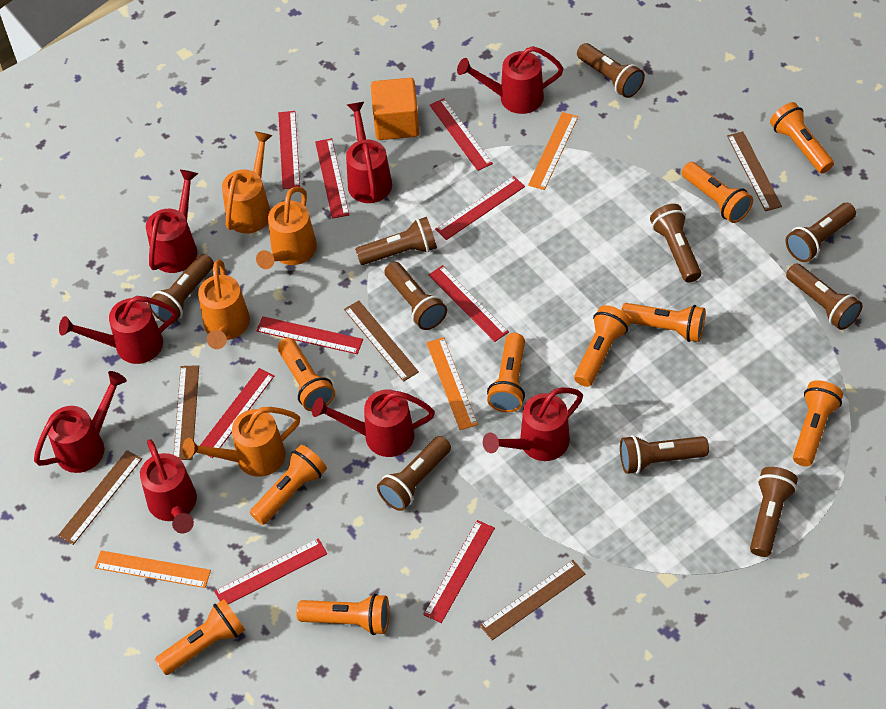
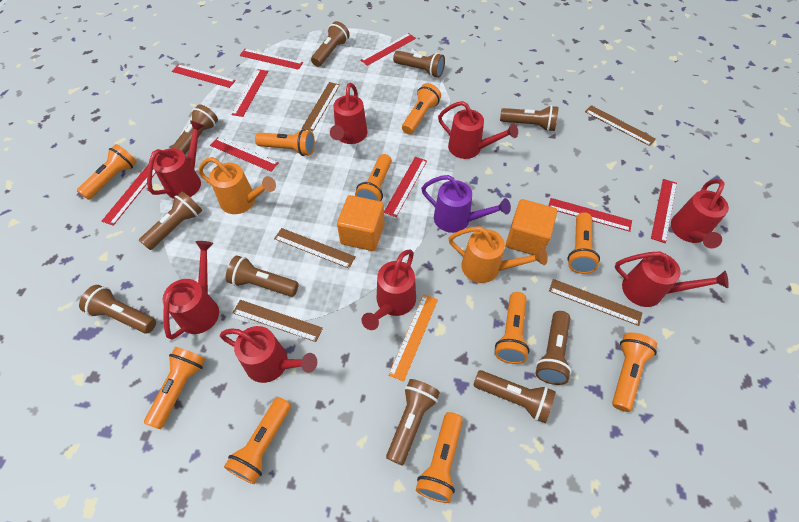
orange cube: [371,78,420,140] = 1 -> [337,195,385,251] [506,199,557,255] = 2
orange ruler: [95,550,211,588] [426,337,478,430] [528,112,578,190] = 3 -> [388,294,438,382] = 1
orange watering can: [182,407,300,477] [198,260,250,349] [222,131,272,234] [256,187,317,269] = 4 -> [199,157,276,214] [448,226,548,283] = 2
purple watering can: none = 0 -> [421,175,511,233] = 1

